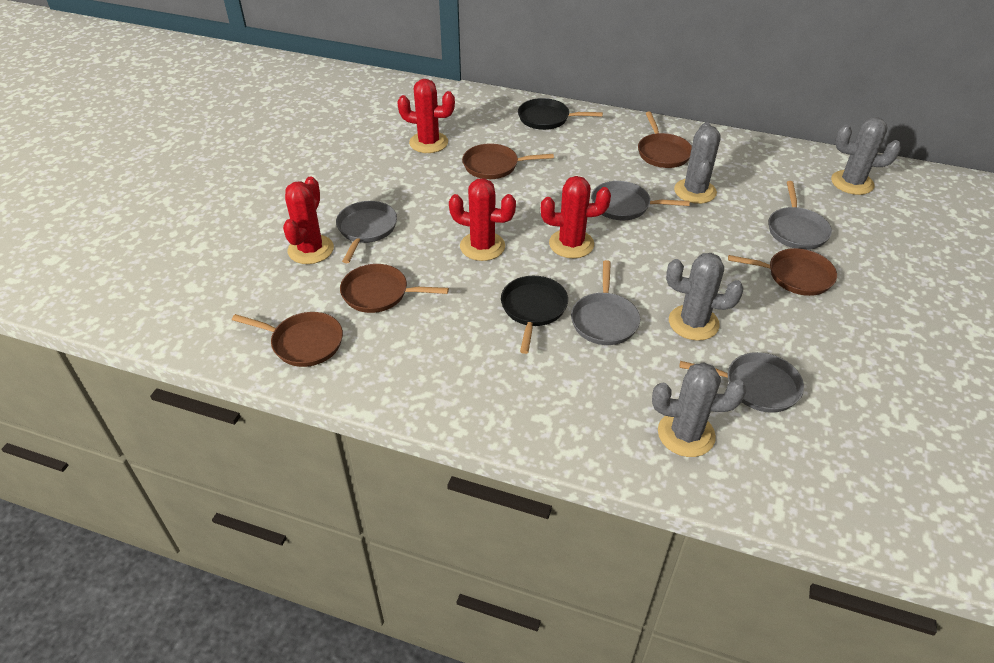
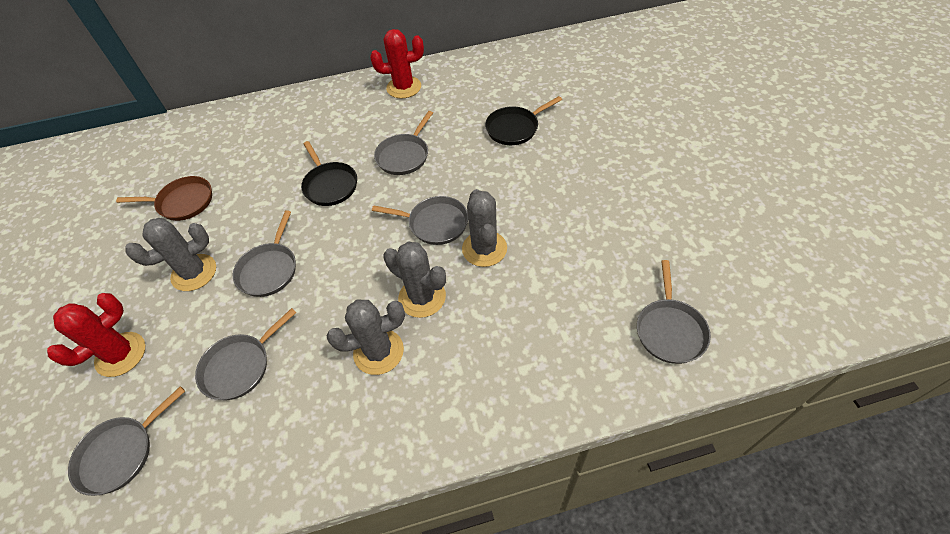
brown pan: [232,312,343,367] [340,264,449,313] [462,143,554,179] [638,112,692,168] [728,248,837,296] = 5 -> [116,176,212,221] = 1
grey pan: [336,201,397,263] [571,260,640,345] [591,181,690,220] [679,352,804,413] [769,181,832,250] = 5 -> [68,386,185,496] [195,308,297,400] [233,210,296,297] [372,196,468,245] [374,111,433,175] [637,260,711,364] = 6
red cactus: [283,176,334,264] [397,79,455,153] [449,178,516,261] [541,176,611,258] = 4 -> [47,293,146,377] [370,29,424,99] = 2

